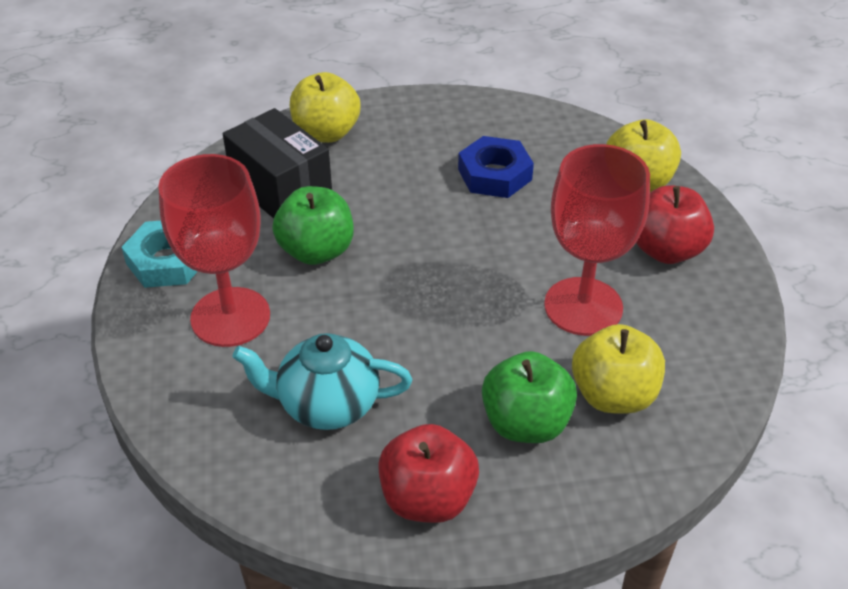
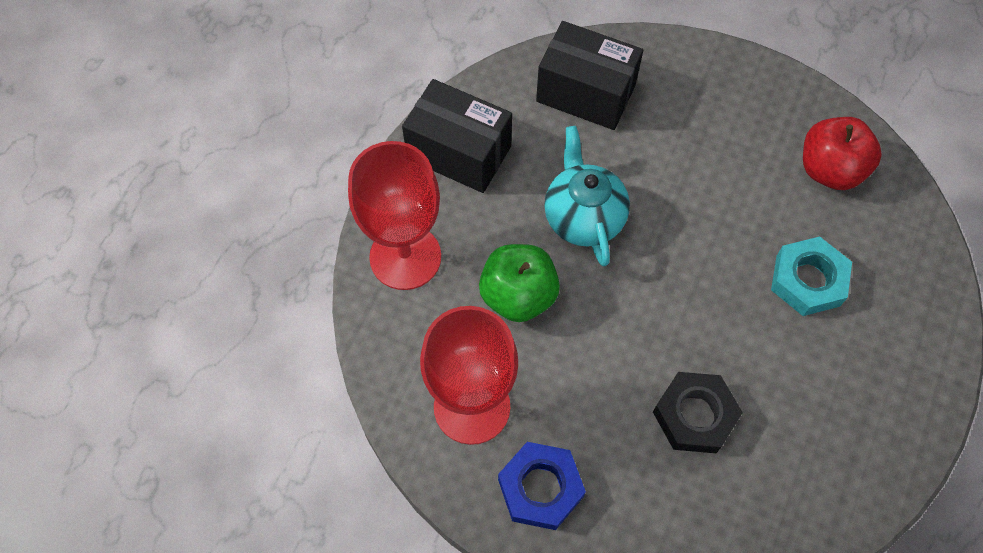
black box: [223,108,332,219] = 1 -> [402,79,512,193] [536,21,643,130] = 2
black nut: none = 0 -> [653,372,743,453] = 1
green apple: [272,186,354,265] [482,351,577,443] = 2 -> [479,244,560,322] = 1
red apple: [378,424,479,523] [636,185,714,264] = 2 -> [803,117,882,190] = 1
yellow apple: [290,72,361,143] [572,324,665,414] [606,119,681,192] = 3 -> none = 0

